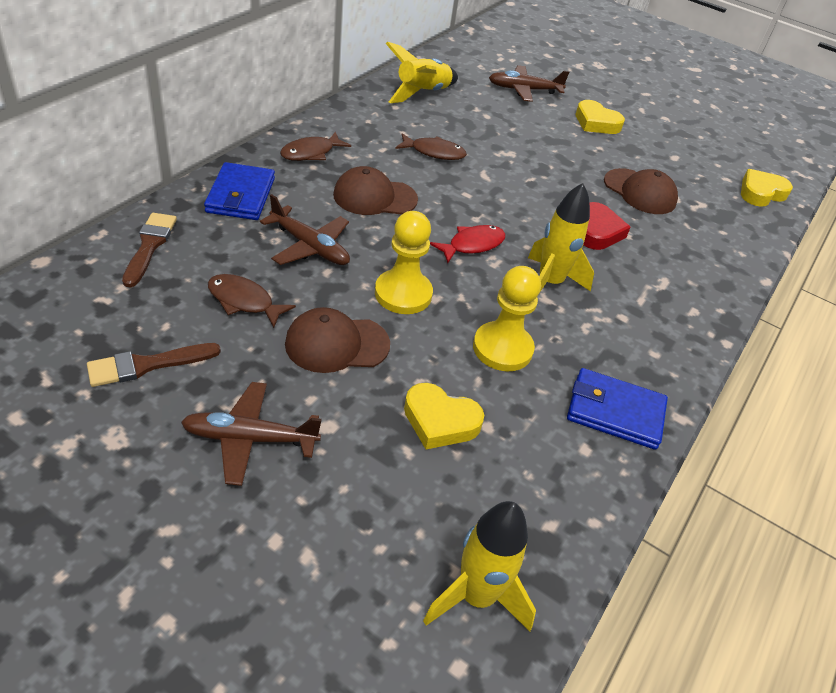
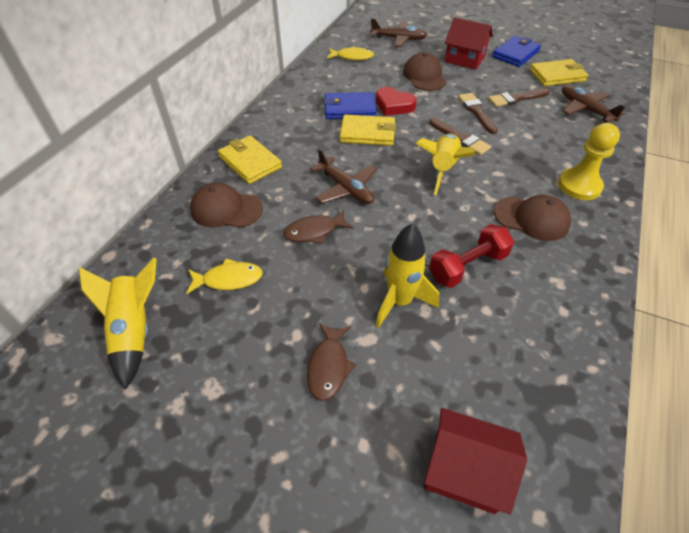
brown brush: [87,343,221,387] [122,213,177,288] = 2 -> [429,118,491,155] [458,93,498,134] [488,89,550,107] = 3
brown fish: [208,274,296,328] [280,132,351,161] [395,133,467,160] = 3 -> [284,210,354,243] [307,323,356,401] = 2
red dumbbell: none = 0 -> [429,224,514,288] = 1
red fish: [430,225,506,263] = 1 -> none = 0
red house: none = 0 -> [424,408,527,515] [445,18,493,70] = 2
yellow fish: none = 0 -> [186,259,263,294] [327,46,374,60] = 2
yellow heart: [404,383,484,449] [576,100,625,134] [741,169,793,207] = 3 -> none = 0
yellow pawn: [375,211,433,314] [473,266,541,371] = 2 -> [558,123,620,200] = 1
yellow wallet: none = 0 -> [218,136,282,184] [340,114,396,146] [529,59,588,86] = 3

